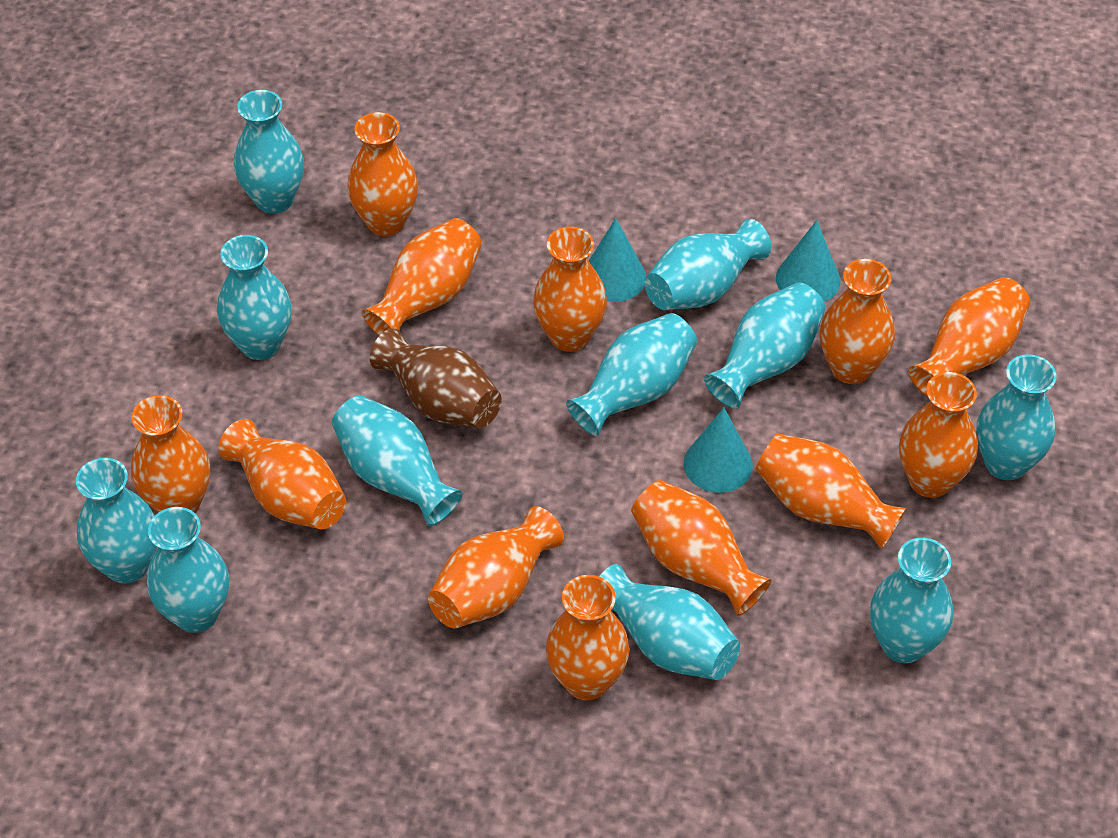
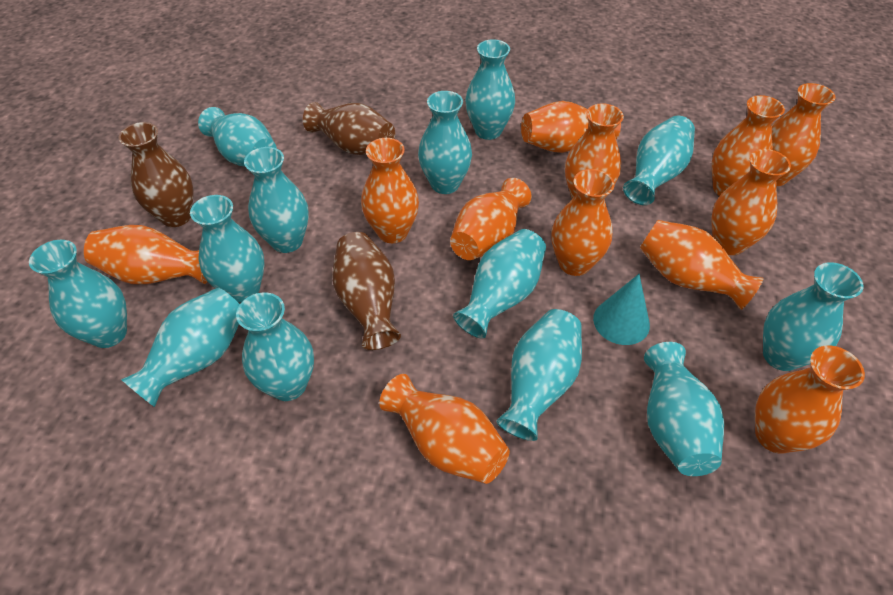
brown vase: [370,328,502,428] = 1 -> [119,122,194,227] [303,102,395,155] [332,232,401,350] = 3
turquoise cone: [589,218,646,302] [684,408,753,493] [776,220,841,302] = 3 -> [593,274,650,345] = 1
turquoise vase: [76,458,156,584] [147,507,229,633] [217,235,292,360] [234,90,304,214] [332,395,463,526] [566,313,697,436] [599,564,740,680] [645,219,771,310] [704,282,826,409] [870,538,953,663] [976,354,1057,480] = 11 -> [29,240,127,348] [121,287,240,407] [190,195,264,302] [198,107,277,167] [236,292,314,401] [244,147,309,253] [418,91,472,194] [453,229,546,339] [465,39,515,140] [496,309,582,441] [623,116,695,205] [644,342,724,476] [763,262,863,371] = 13

